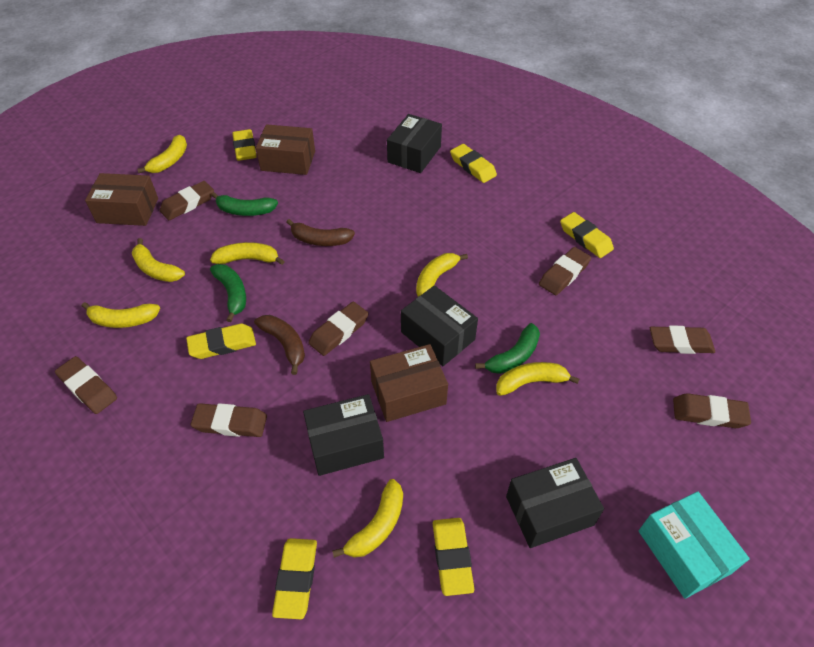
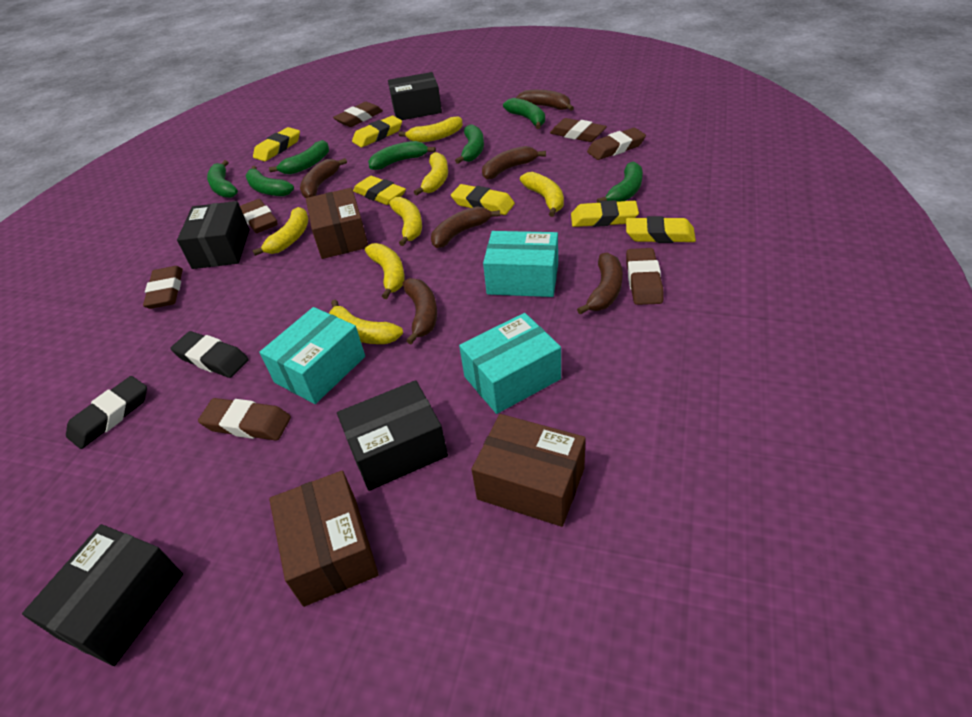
black eraser: none = 0 -> [66,376,147,449] [171,331,249,378] = 2
brown banana: [254,315,305,375] [287,219,355,246] = 2 -> [300,158,347,198] [403,278,437,344] [431,207,500,248] [482,146,546,179] [516,90,574,111] [577,253,623,315] = 6
green banana: [210,264,246,322] [211,192,278,216] [475,323,540,374] = 3 -> [207,160,238,198] [245,166,294,196] [269,140,329,175] [368,141,436,170] [455,124,484,164] [503,98,545,129] [597,161,643,203] = 7
turquoise box: [639,491,750,599] = 1 -> [260,307,365,404] [459,313,561,414] [483,231,558,297] = 3

